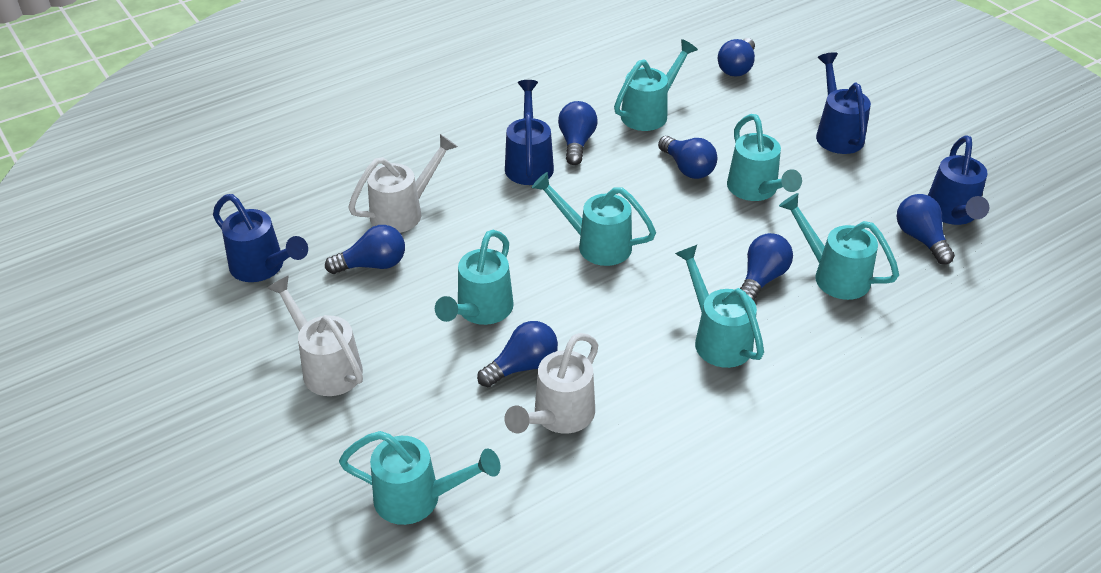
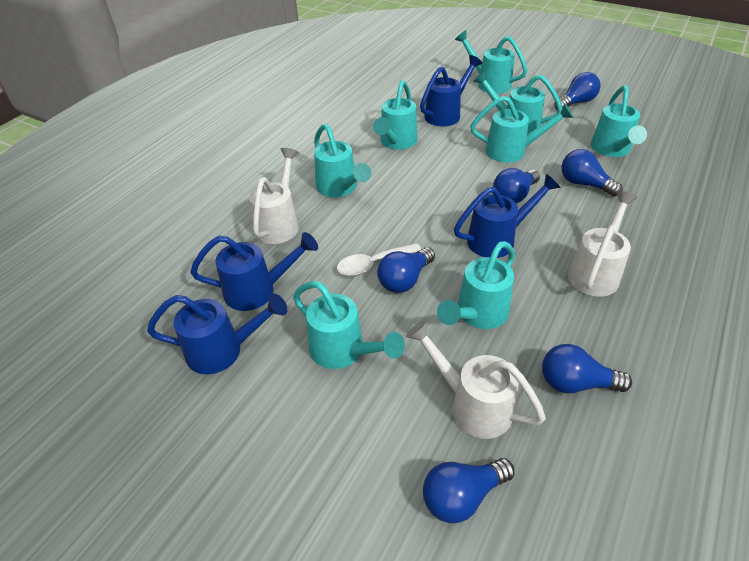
blue light bulb: [325,225,405,274] [477,321,558,387] [558,101,597,165] [658,136,717,179] [718,38,755,77] [740,233,793,301] [897,194,955,265] = 7 -> [377,247,435,293] [423,458,515,523] [493,168,540,203] [542,344,632,393] [555,72,601,110] [561,149,622,197] = 6
turquoise watering can: [339,431,501,525] [435,230,514,325] [531,172,656,266] [614,39,698,131] [675,245,764,368] [727,114,802,201] [779,193,899,300] = 7 -> [293,281,405,369] [314,124,371,197] [373,80,417,150] [437,241,515,329] [455,30,527,94] [470,96,574,163] [473,70,562,134] [591,85,647,157] = 8
white spoon: none = 0 -> [337,243,421,276] = 1

